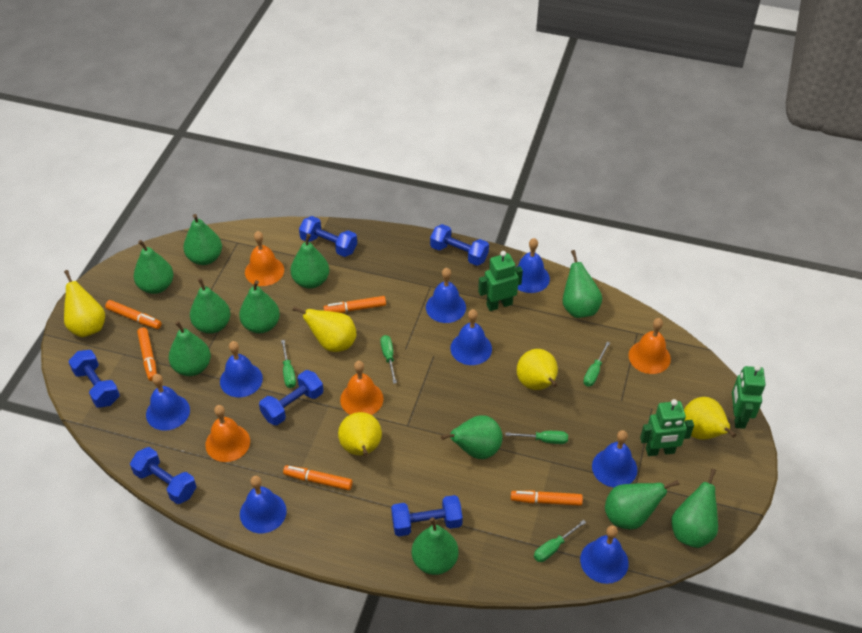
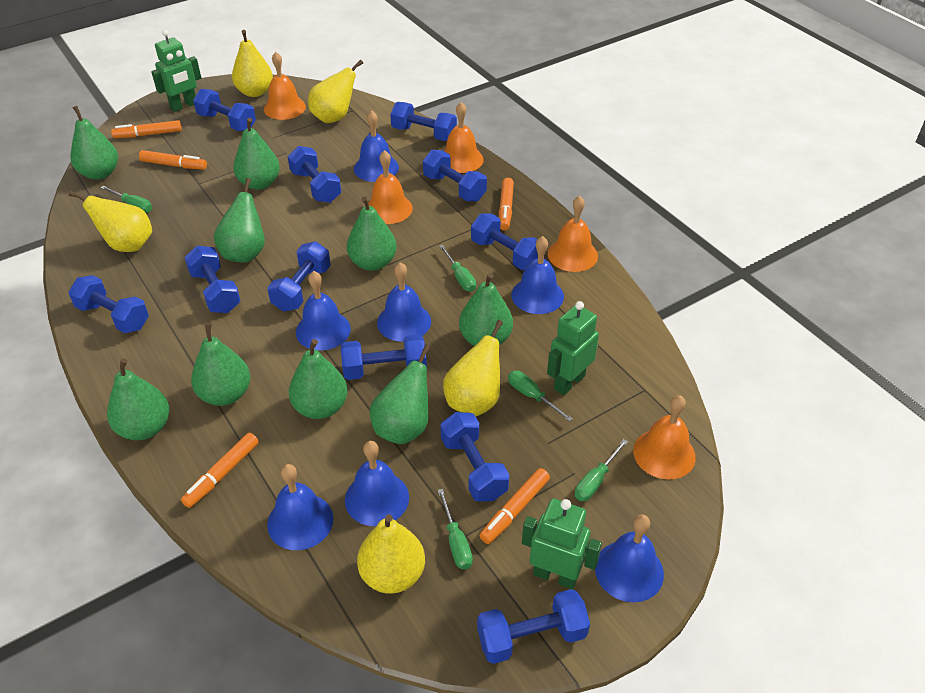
blue bell: [146,374,190,431] [220,341,263,397] [240,476,287,533] [426,268,466,323] [451,309,492,365] [517,238,550,293] [580,525,629,584] [592,430,637,487] = 8 -> [267,464,333,550] [296,271,351,350] [345,441,409,526] [354,110,399,182] [377,262,431,342] [511,236,564,314] [595,515,664,602] = 7
blue dumbbell: [68,350,120,408] [130,447,196,504] [259,370,324,425] [299,216,357,257] [391,495,463,537] [430,224,489,266] = 6 -> [68,275,149,333] [184,246,241,313] [193,89,256,131] [267,241,331,312] [288,146,341,203] [341,334,427,380] [390,102,457,141] [423,150,487,202] [440,412,509,502] [471,213,538,270] [477,589,590,664] = 11
green pear: [134,240,173,294] [169,321,211,376] [183,214,222,265] [190,278,230,334] [239,280,280,333] [290,234,329,289] [412,517,459,575] [441,415,503,459] [563,250,602,318] [605,480,679,529] [671,469,718,548] = 11 -> [71,106,118,180] [107,358,169,440] [191,323,250,406] [214,178,265,262] [233,118,280,190] [289,339,348,419] [347,196,397,271] [370,344,431,444] [459,273,513,346] = 9
orange bell: [205,405,250,462] [245,231,284,286] [340,361,384,415] [628,318,671,374] = 4 -> [264,52,306,120] [368,150,413,224] [444,102,484,173] [548,196,598,272] [633,395,696,479] = 5

